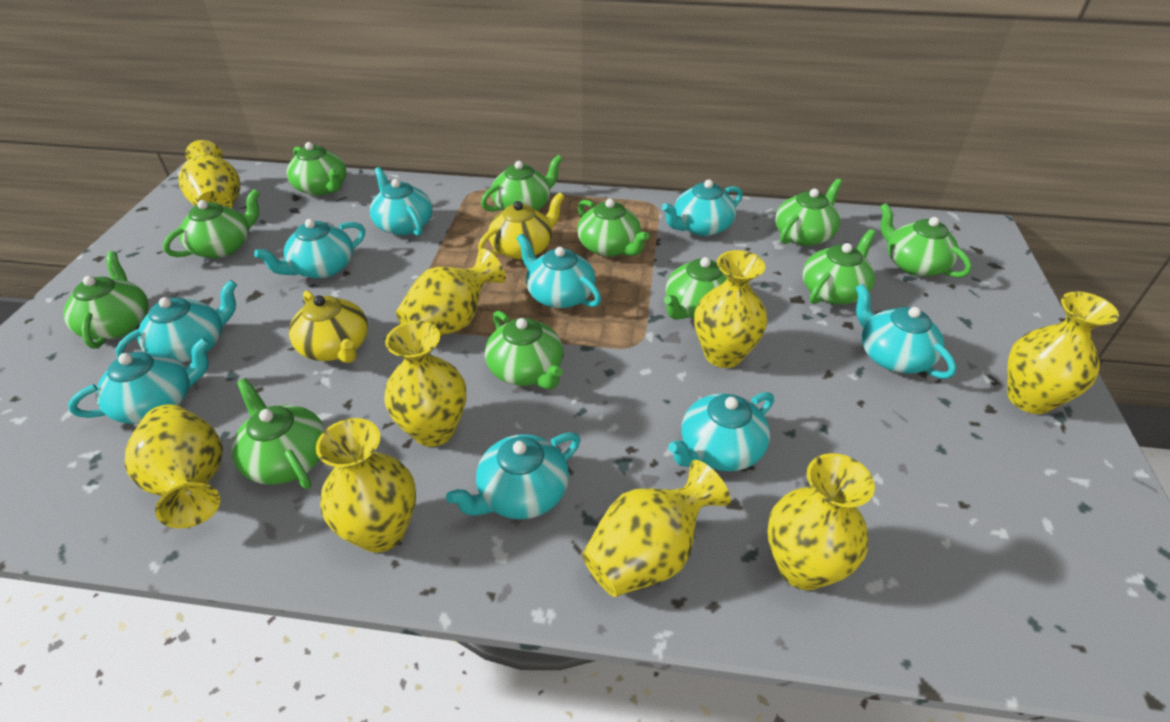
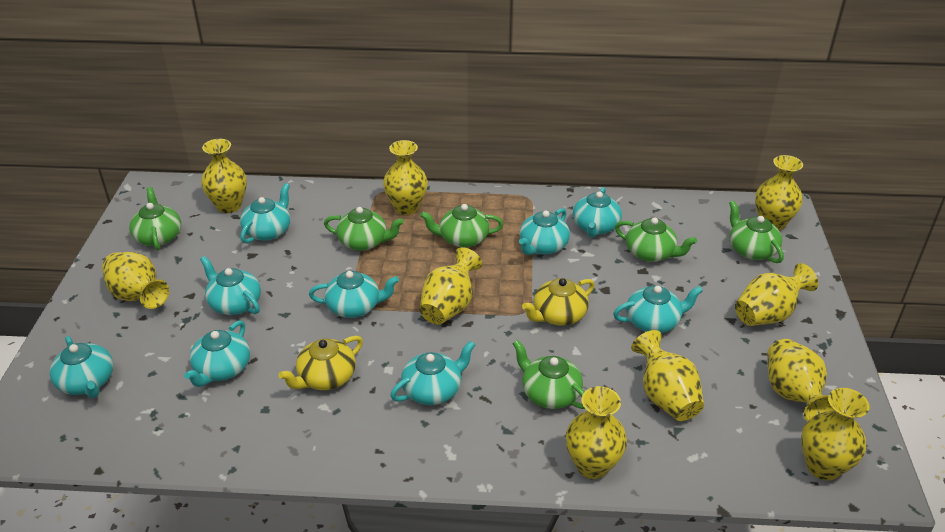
green teapot: [63,251,149,348] [163,189,260,258] [232,378,325,489] [286,142,347,196] [481,155,563,211] [485,310,563,389] [577,199,650,257] [664,257,727,320] [775,179,842,246] [803,229,876,304] [880,203,972,278] = 11 -> [129,187,181,250] [324,207,404,251] [420,204,503,248] [513,340,585,409] [615,217,697,262] [729,201,784,263] = 6
yellow vase: [125,404,223,528] [178,140,240,208] [316,418,416,553] [384,321,466,447] [396,248,506,336] [582,460,731,597] [694,250,767,368] [768,453,875,590] [1007,291,1119,414] = 9 -> [102,252,169,309] [201,139,247,213] [383,140,428,215] [420,247,482,324] [566,386,627,479] [631,330,704,421] [735,263,818,326] [755,155,803,231] [767,339,834,421] [801,388,869,481] = 10

